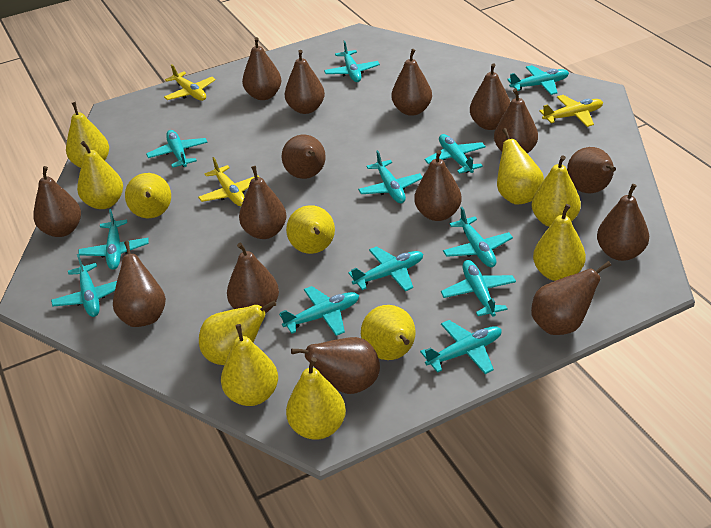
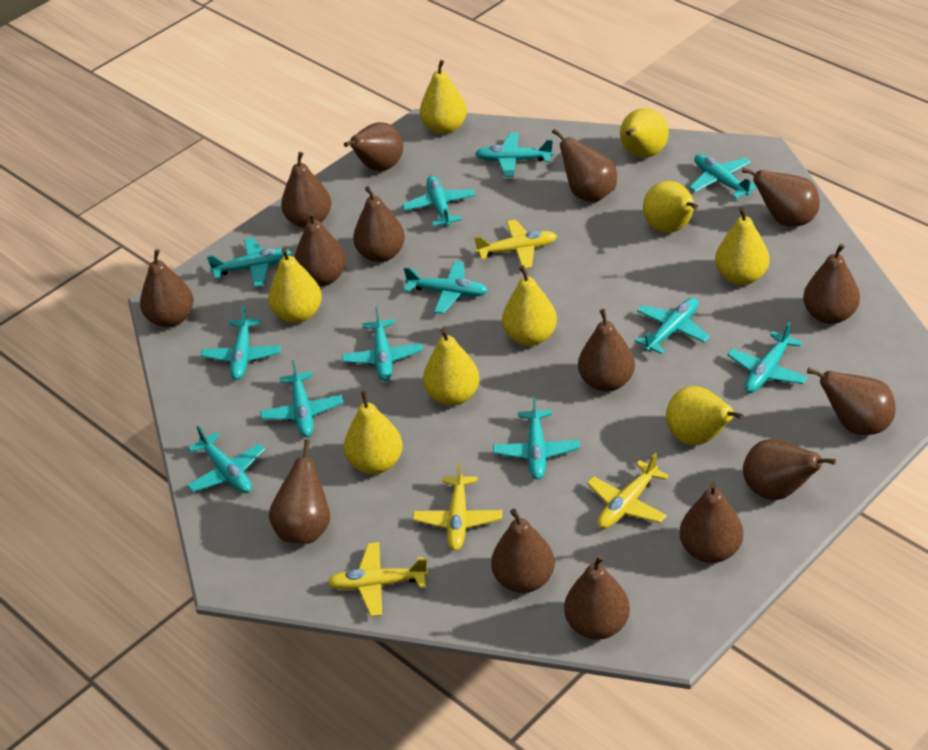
yellow pear: [66,102,109,168] [77,141,123,209] [125,173,171,218] [199,300,276,365] [221,324,278,406] [286,205,335,254] [286,357,346,440] [361,305,416,360] [497,128,544,204] [532,156,581,227] [533,204,586,281] = 11 -> [268,248,322,323] [344,391,403,474] [420,60,467,134] [423,328,480,406] [502,266,557,346] [620,108,669,158] [643,181,698,233] [666,386,744,445] [715,207,769,285] = 9
yellow plane: [164,64,216,101] [198,157,259,206] [539,95,603,127] = 3 -> [327,542,429,617] [413,462,502,551] [474,220,557,269] [587,453,669,529] = 4

